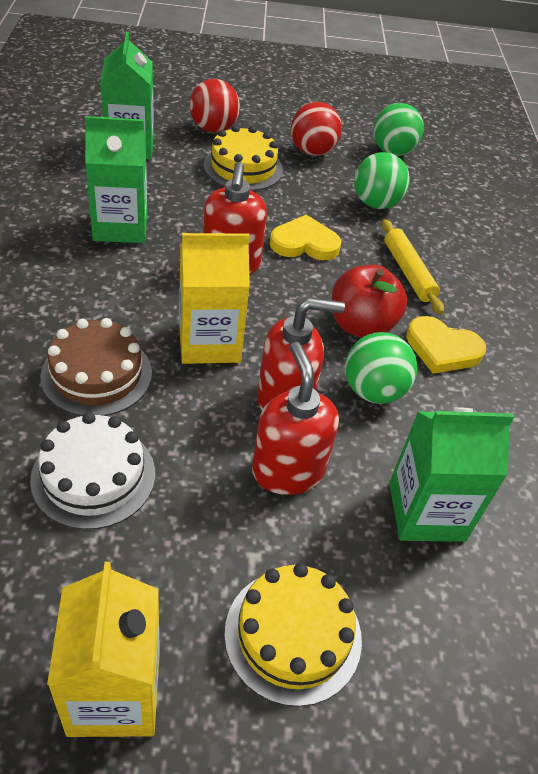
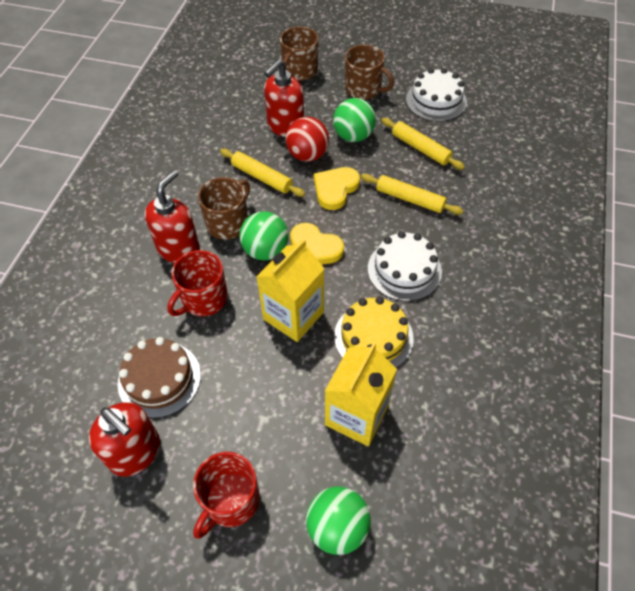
brown mug: none = 0 -> [198,177,250,240] [280,27,319,81] [345,45,394,100] = 3
green carton: [85,116,147,243] [100,32,154,159] [389,407,514,542] = 3 -> none = 0
red apple: [332,265,407,338] = 1 -> none = 0
red ball: [189,79,240,133] [291,102,342,156] = 2 -> [286,117,329,162] = 1
red mug: none = 0 -> [167,250,228,316] [193,452,260,539] = 2
white cake: [30,412,155,530] = 1 -> [368,231,442,301] [406,68,467,122] = 2
yellow cake: [204,125,283,191] [224,563,362,707] = 2 -> [334,297,414,368] = 1
yellow rolling pin: [382,219,444,315] = 1 -> [220,149,305,197] [361,174,463,215] [381,118,465,170] = 3

